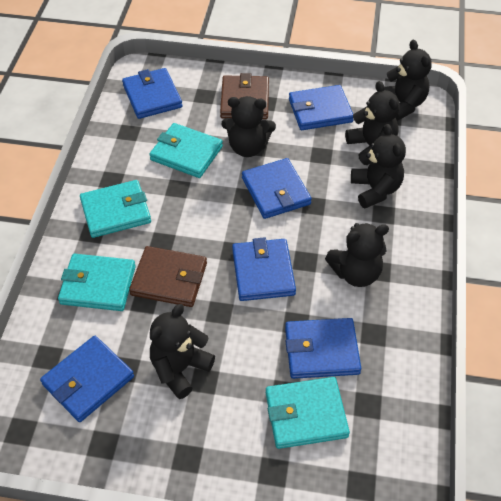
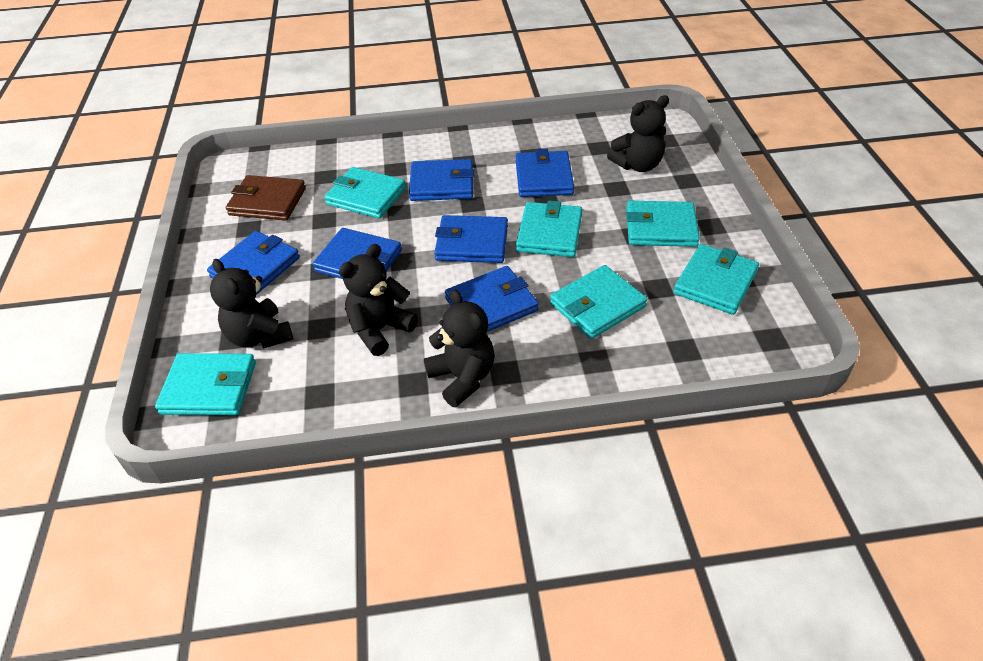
black teddy bear: [150,304,215,399] [222,96,276,157] [325,223,389,287] [345,81,400,165] [351,124,406,208] [384,40,432,121] = 6 -> [210,259,294,349] [339,244,418,356] [424,289,495,407] [607,95,669,172] = 4
brown wallet: [129,246,207,307] [220,73,269,119] = 2 -> [226,175,306,221] = 1
turquoise wallet: [58,254,136,311] [80,180,151,238] [149,123,223,178] [266,377,350,449] = 4 -> [155,353,256,415] [324,167,406,218] [516,201,583,257] [550,265,648,339] [626,201,700,247] [674,244,759,315] = 6

